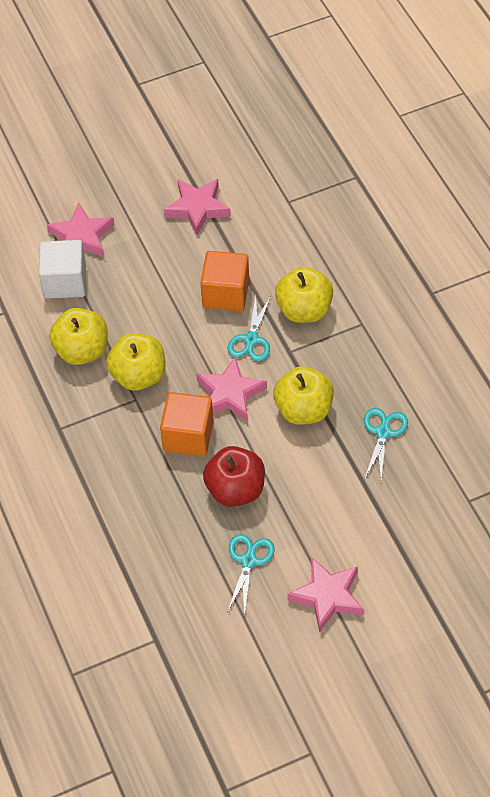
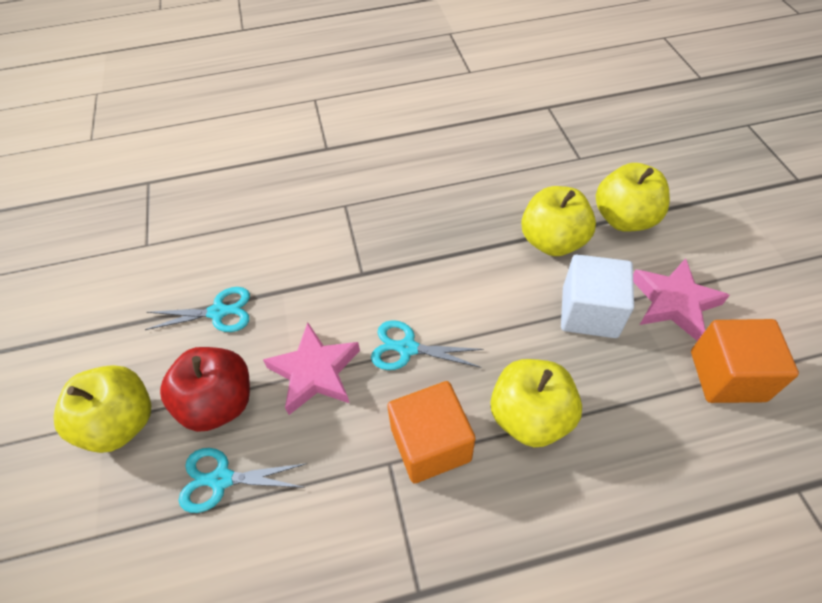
pink star: [47,203,114,257] [164,179,231,235] [196,357,267,422] [287,557,364,633] = 4 -> [263,322,360,415] [633,258,730,341] = 2

